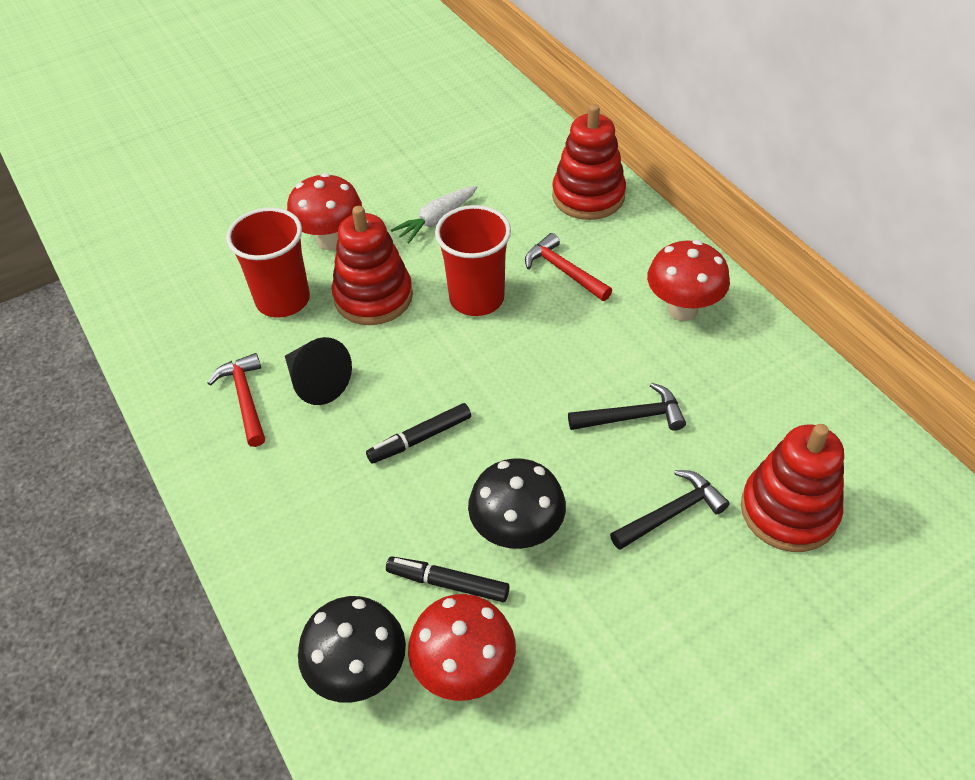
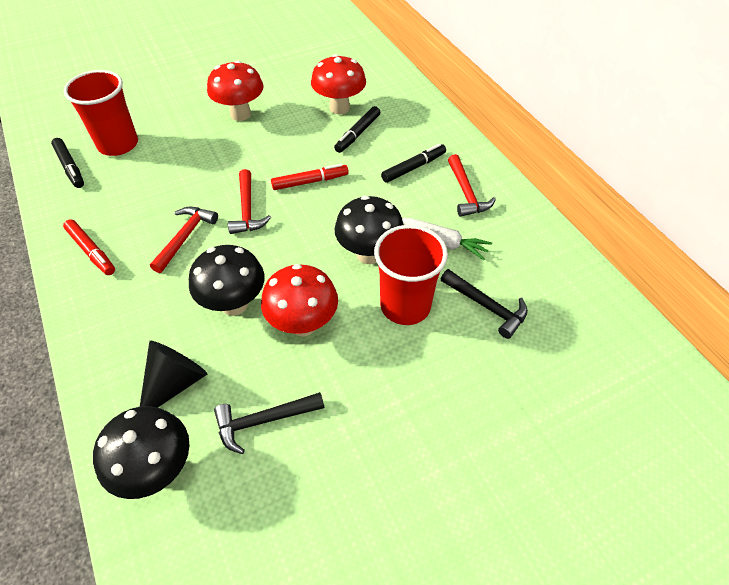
black marker: [366,403,471,464] [386,556,510,602] = 2 -> [51,138,84,188] [334,106,380,153] [381,144,446,183] = 3
black mushroom: [298,596,406,703] [468,458,566,549] = 2 -> [93,406,190,499] [189,245,265,316] [335,195,404,264] = 3
red hammer: [208,353,265,447] [525,233,612,301] = 2 -> [150,207,218,273] [228,169,271,234] [448,154,496,217] = 3
red marker: none = 0 -> [63,219,115,275] [271,164,349,190] = 2
red stacking toy: [332,206,413,325] [552,104,626,220] [741,424,844,552] = 3 -> none = 0

